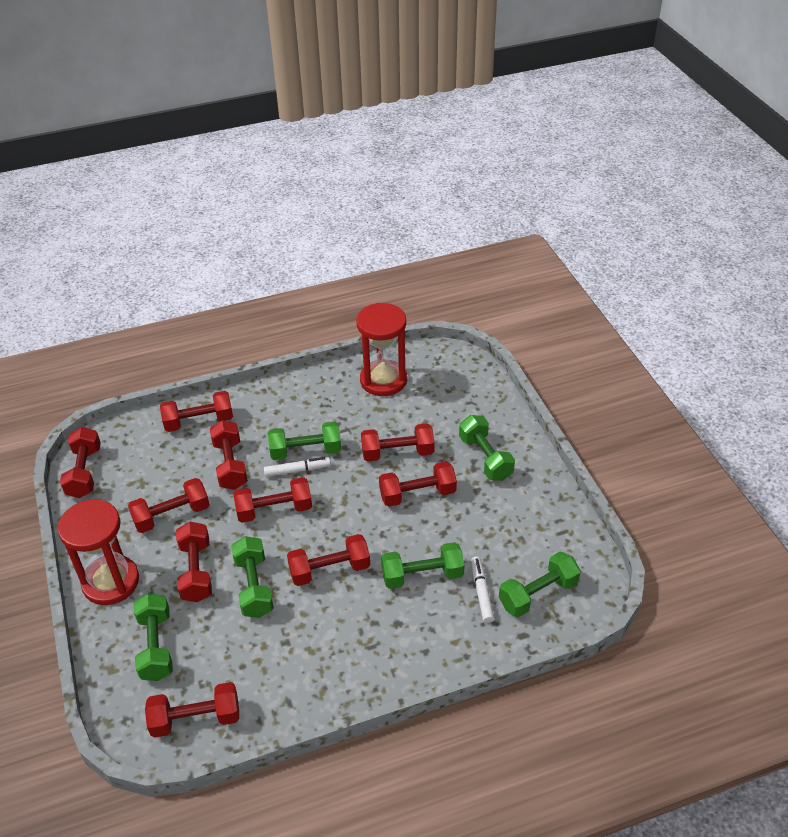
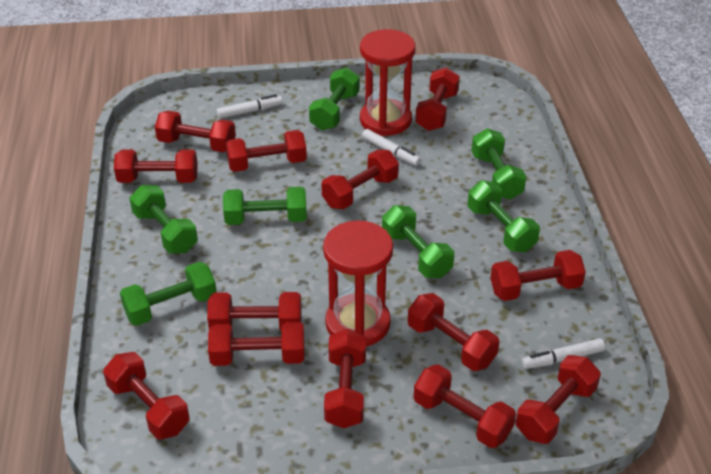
green dumbbell: [133,593,173,681] [231,536,274,618] [268,422,341,460] [381,542,464,589] [459,415,515,481] [499,552,581,617] = 6 -> [120,262,217,326] [129,185,198,253] [223,187,307,225] [309,67,360,131] [382,205,454,278] [468,180,540,252] [471,128,527,200] = 7
red dumbbell: [60,427,101,498] [128,478,210,533] [145,682,239,738] [160,391,233,432] [176,522,212,602] [210,420,248,490] [233,477,312,523] [287,534,370,586] [361,423,435,462] [379,461,457,507] = 10 -> [103,352,190,439] [114,149,198,183] [155,111,236,152] [207,292,301,330] [208,322,305,366] [226,130,307,172] [321,150,399,209] [324,329,366,428] [408,293,500,371] [414,364,516,448] [415,67,460,131] [491,250,586,301] [516,355,601,444] = 13
white marker: [264,457,331,477] [471,557,494,623] = 2 -> [216,94,283,118] [362,129,421,166] [522,338,605,369] = 3

